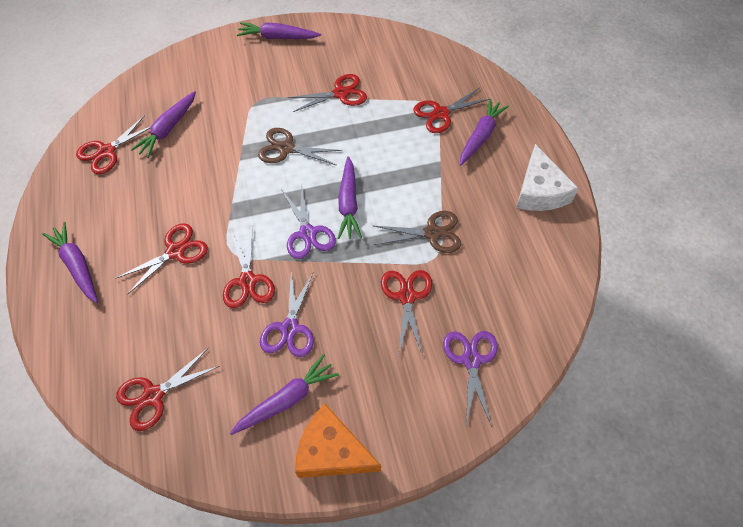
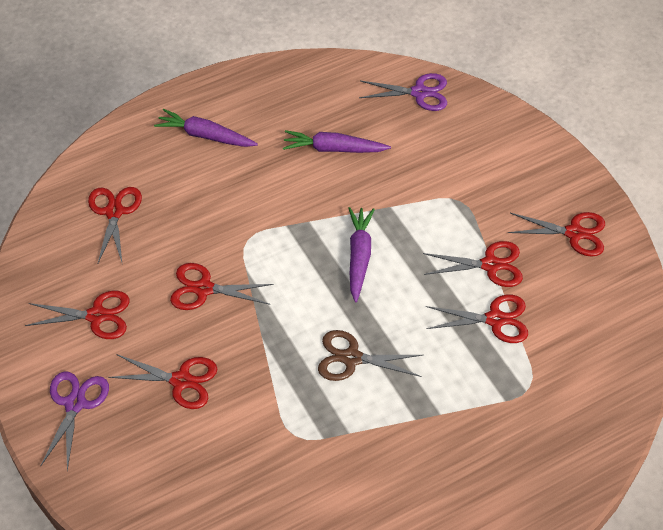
brown scissors: [258,128,342,165] [372,211,461,253] = 2 -> [318,330,423,381] = 1
orange cheese: [295,404,381,478] = 1 -> none = 0
purple carrot: [42,222,98,303] [131,91,196,158] [230,354,339,435] [237,22,321,39] [338,156,362,239] [460,98,509,165] = 6 -> [154,109,258,147] [283,130,391,153] [348,207,375,302] = 3
purple scissors: [260,271,314,357] [281,184,336,259] [443,331,498,427] = 3 -> [40,371,109,471] [359,73,447,111] = 2
white cheese: [516,144,579,211] = 1 -> none = 0

